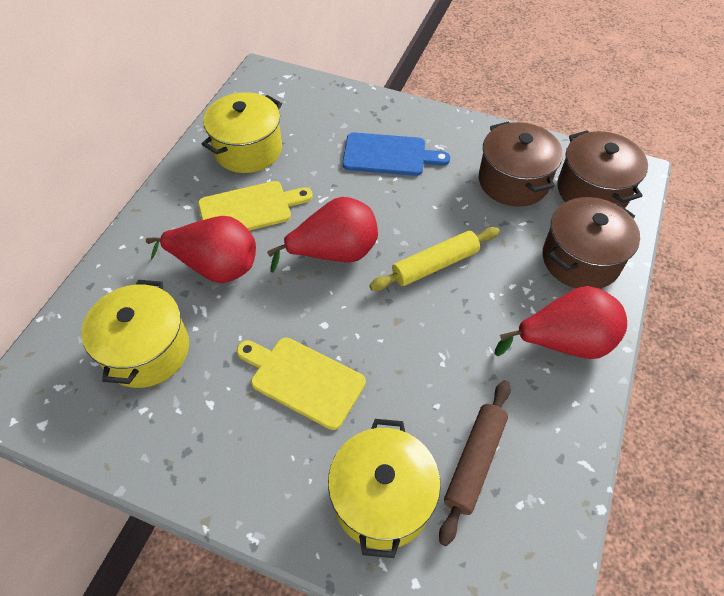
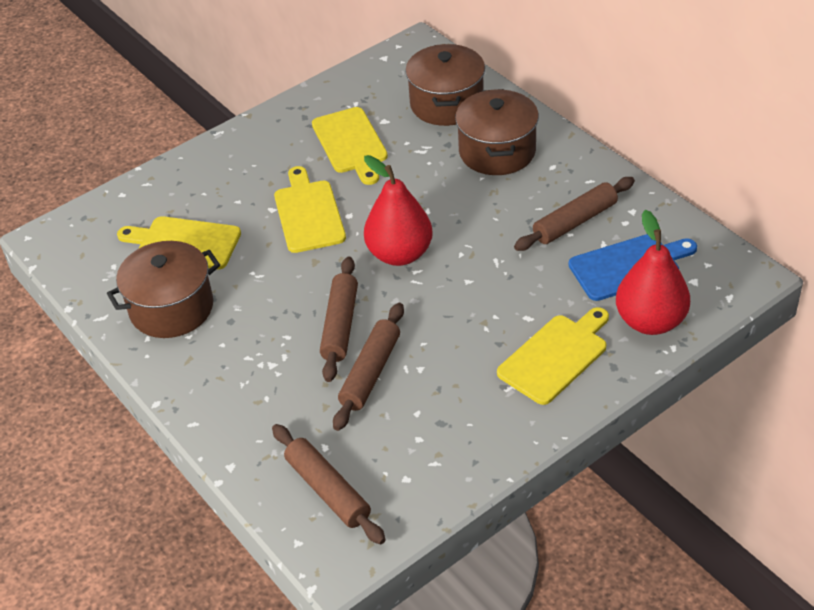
brown rolling pin: [439,380,511,546] = 1 -> [272,424,386,544] [320,256,358,382] [333,303,404,431] [514,177,635,251] = 4
red pear: [146,216,256,283] [267,197,378,273] [495,286,627,359] = 3 -> [364,155,433,266] [616,210,690,335] = 2
yellow cutting board: [198,181,313,231] [237,338,366,430] = 2 -> [117,216,241,270] [274,166,346,253] [312,107,388,185] [497,307,609,405] = 4
yellow pot: [81,280,189,388] [202,92,282,173] [328,419,441,558] = 3 -> none = 0
yellow rolling pin: [369,227,500,291] = 1 -> none = 0

